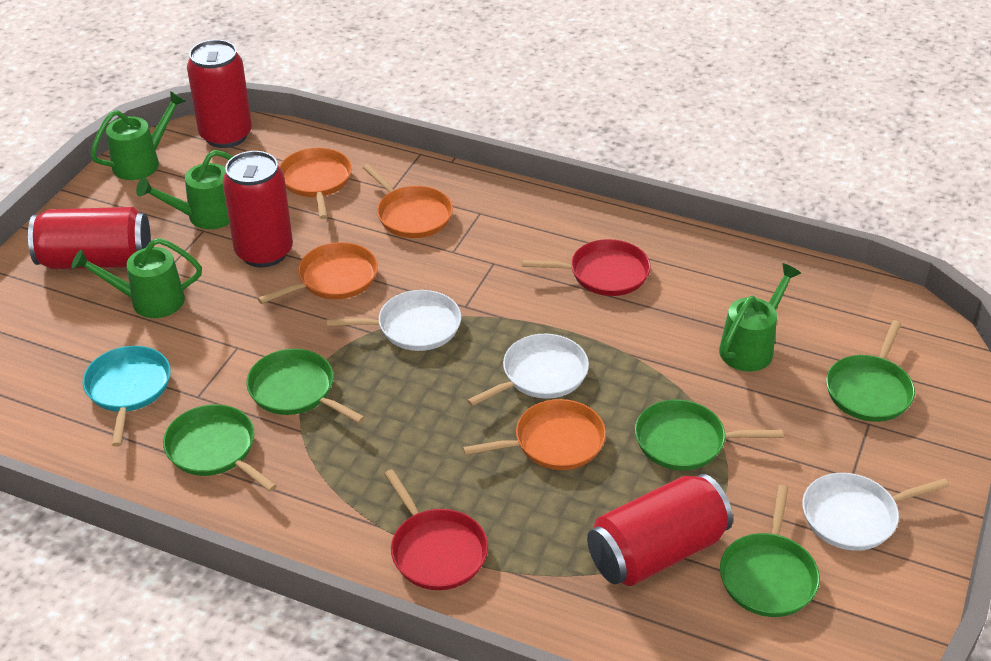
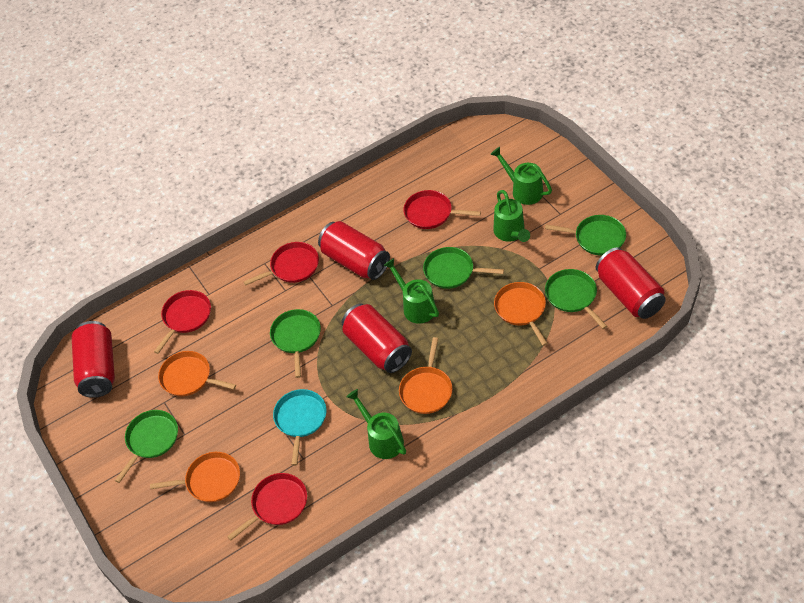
red pan: [385,469,488,590] [522,239,651,296] = 2 -> [154,290,211,354] [227,473,307,541] [244,242,319,286] [403,190,481,229] = 4
white pan: [327,290,461,351] [467,334,589,407] [803,473,949,551] = 3 -> none = 0

